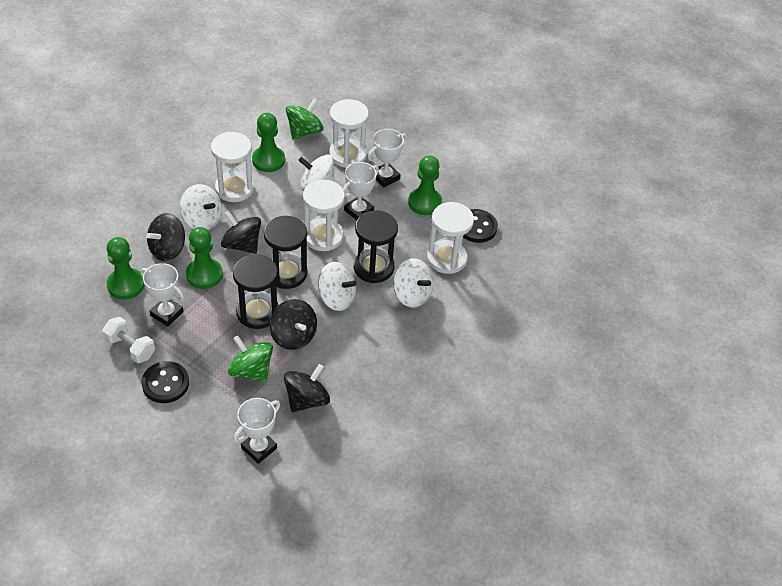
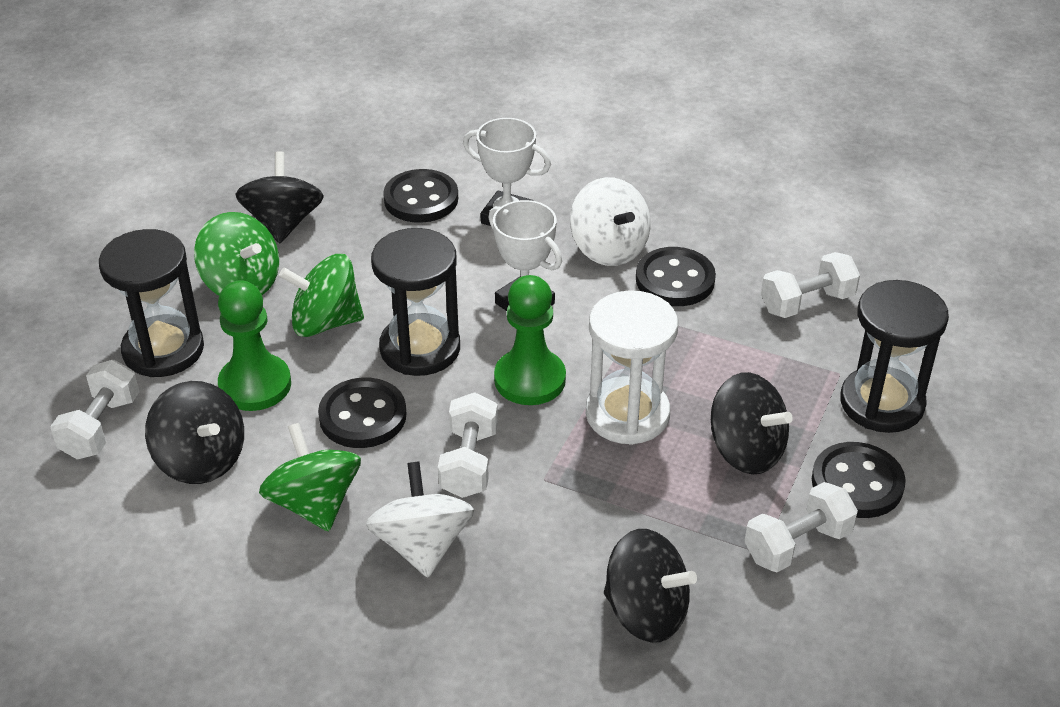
black button: [141,361,189,403] [463,209,498,243] = 2 -> [318,378,406,448] [383,169,458,223] [636,247,716,306] [812,442,906,518] = 4
green pawn: [107,237,144,299] [186,227,223,289] [252,113,285,172] [408,156,442,215] = 4 -> [218,280,291,411] [494,275,566,405] = 2
green spinning top: [228,336,273,383] [286,99,324,139] = 2 -> [194,212,279,295] [259,423,361,532] [279,254,364,337] = 3
white dumbbell: [102,317,155,363] = 1 -> [50,360,139,459] [438,392,498,498] [745,482,858,572] [761,252,860,318] = 4
white hourglass: [211,132,254,202] [303,180,345,251] [329,99,369,168] [427,202,474,274] = 4 -> [586,290,678,445] = 1
white spinning top: [180,184,222,230] [298,155,335,191] [318,262,357,311] [393,259,433,308] = 4 -> [366,461,474,577] [570,177,651,266] = 2
white trophy: [140,263,184,326] [233,398,280,464] [343,162,379,220] [368,129,408,187] = 4 -> [463,118,551,226] [488,200,562,311] = 2

